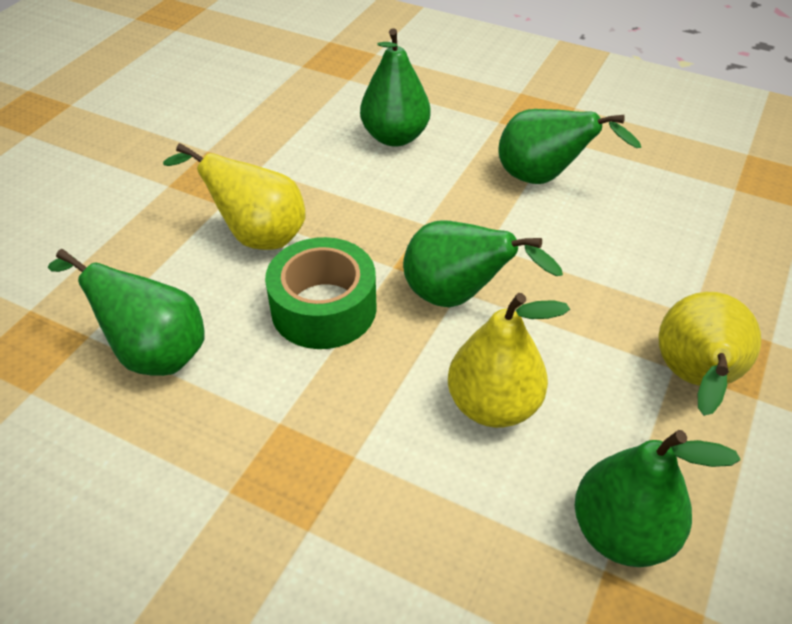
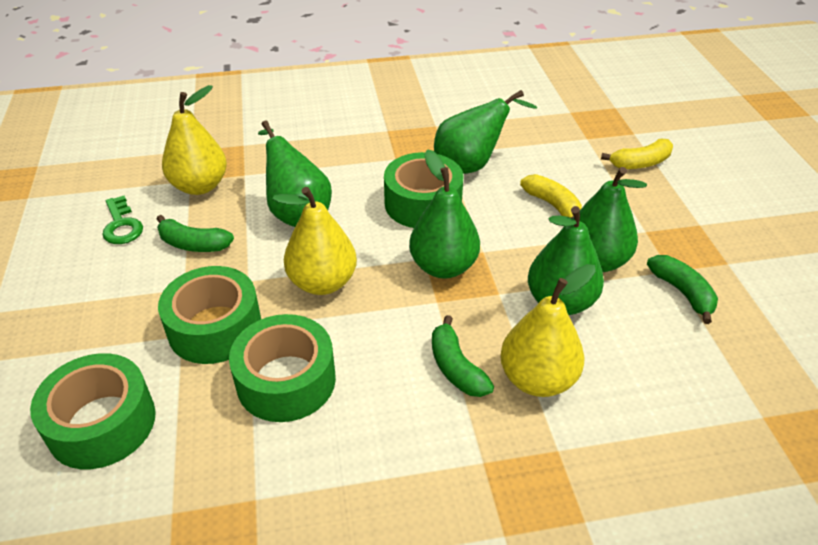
green banana: none = 0 -> [157,215,234,252] [432,315,494,397] [647,255,718,324] = 3
green key: none = 0 -> [102,196,143,244] = 1
green tape: [265,237,377,349] = 1 -> [30,353,156,469] [158,266,261,364] [229,314,336,422] [384,152,463,228] = 4
yellow banana: none = 0 -> [520,174,582,219] [601,139,673,169] = 2

